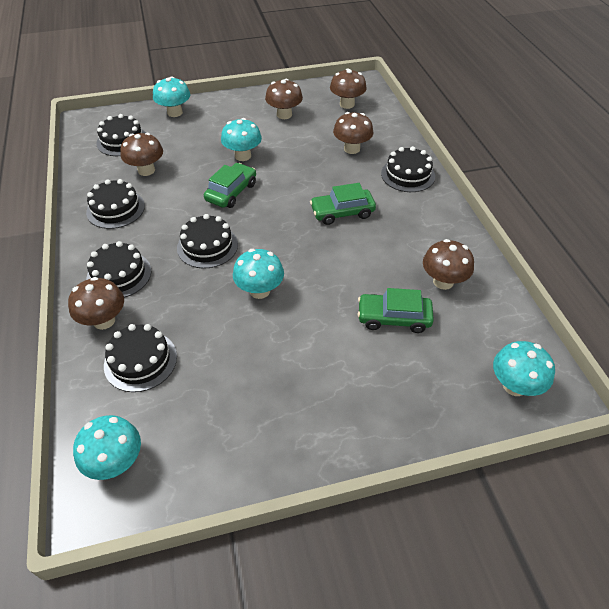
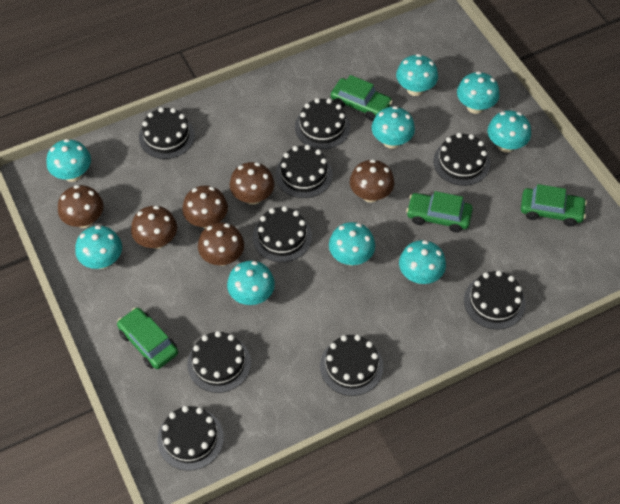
black cake: [86,179,145,229] [86,241,152,298] [96,114,146,156] [104,324,177,392] [177,214,238,269] [381,146,435,192] = 6 -> [139,107,195,159] [157,406,224,470] [187,331,251,393] [253,206,312,262] [276,145,332,198] [295,98,350,149] [320,335,384,396] [433,133,490,186] [464,271,526,329] = 9
green car: [204,163,256,208] [310,183,376,225] [357,288,434,333] = 3 -> [117,307,178,369] [331,75,393,121] [406,191,473,233] [521,184,587,226] = 4
turquoise mushroom: [73,415,141,480] [153,76,190,117] [221,118,262,161] [233,249,284,299] [493,341,555,396] = 5 -> [46,139,91,182] [75,225,122,269] [227,261,275,305] [329,222,375,266] [372,106,415,149] [396,54,438,96] [399,240,446,284] [457,71,500,114] [488,110,531,153] = 9

